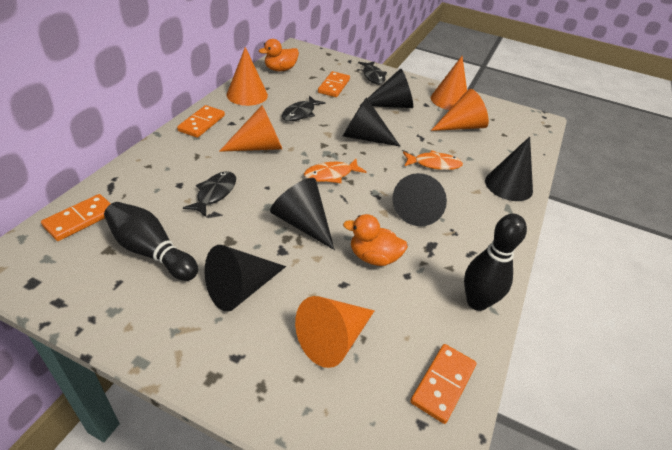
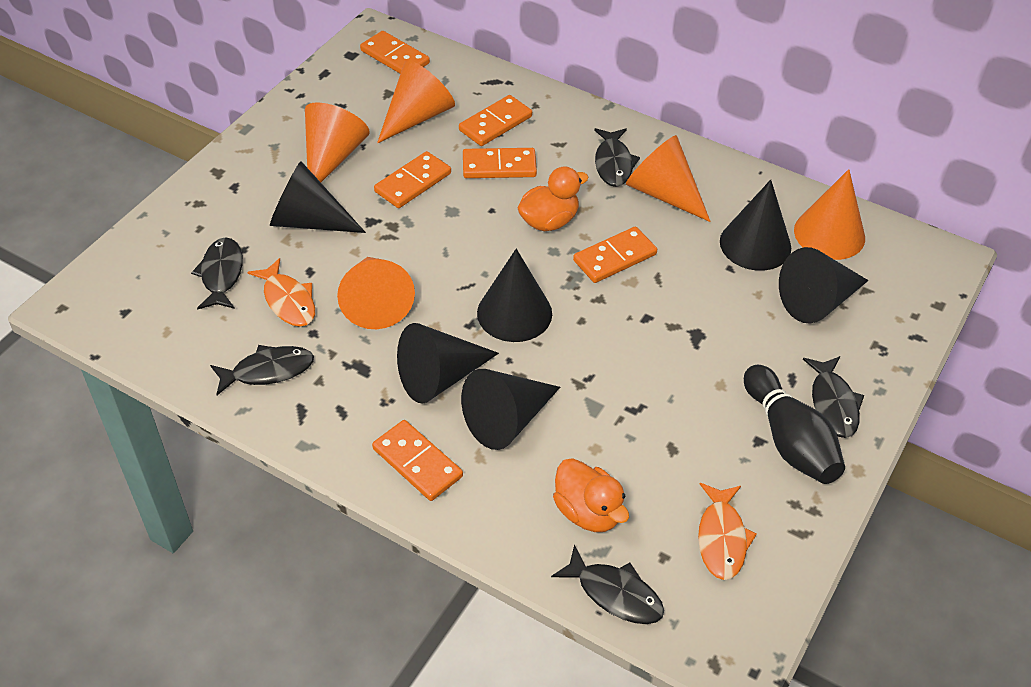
black bowling pin: [104,202,198,281] [464,214,527,311] = 2 -> [744,365,845,484] = 1
black fish: [183,171,236,217] [282,95,325,121] [358,61,387,85] = 3 -> [191,237,243,310] [210,345,314,395] [551,544,664,624] [594,128,640,187] [803,356,865,438] = 5
orange domino: [41,194,111,241] [177,105,225,138] [318,71,350,97] [410,344,476,424] = 4 -> [360,31,430,74] [372,420,463,501] [374,151,451,208] [459,95,532,146] [463,148,537,178] [573,227,657,283] = 6

